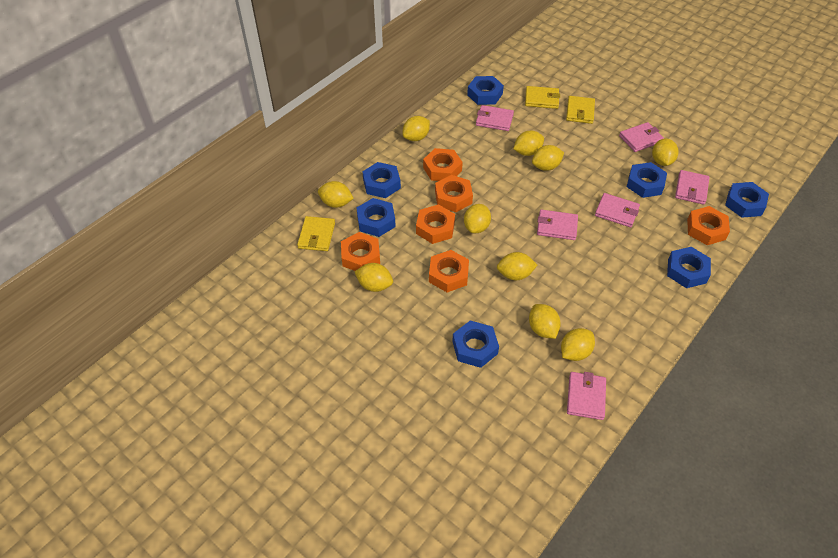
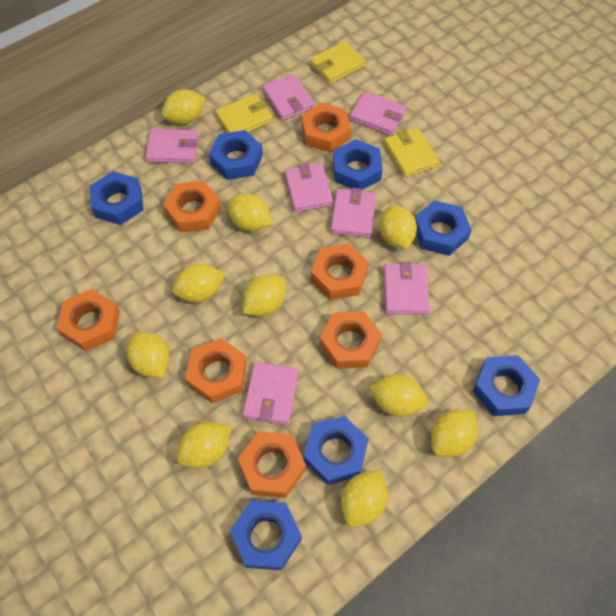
orange nut: [341,232,380,271] [416,205,455,244] [423,148,463,181] [429,250,469,292] [435,175,473,212] [687,206,730,245] = 6 -> [57,289,120,351] [163,181,221,232] [186,338,247,404] [238,431,306,498] [302,103,351,153] [311,243,369,300] [320,311,382,369] = 7
pink wallet: [476,105,514,131] [537,209,578,240] [567,372,606,420] [595,193,640,227] [619,122,664,152] [675,170,710,205] = 6 -> [145,129,199,164] [243,362,299,425] [263,74,314,120] [285,163,333,212] [331,188,376,238] [349,91,407,136] [384,261,430,315] = 7

